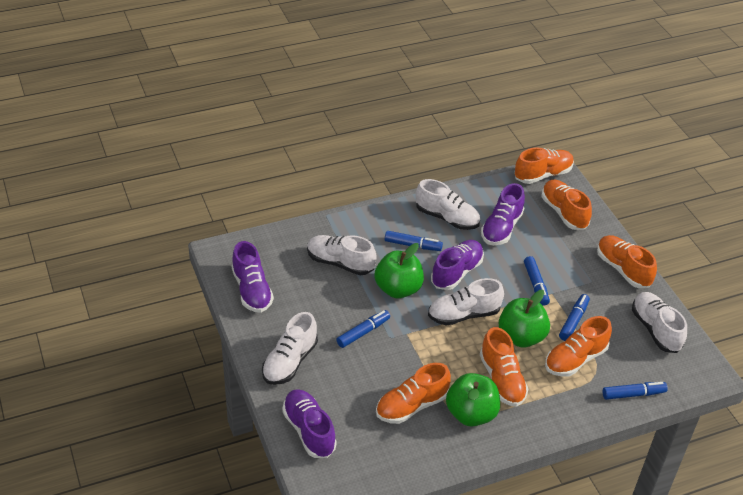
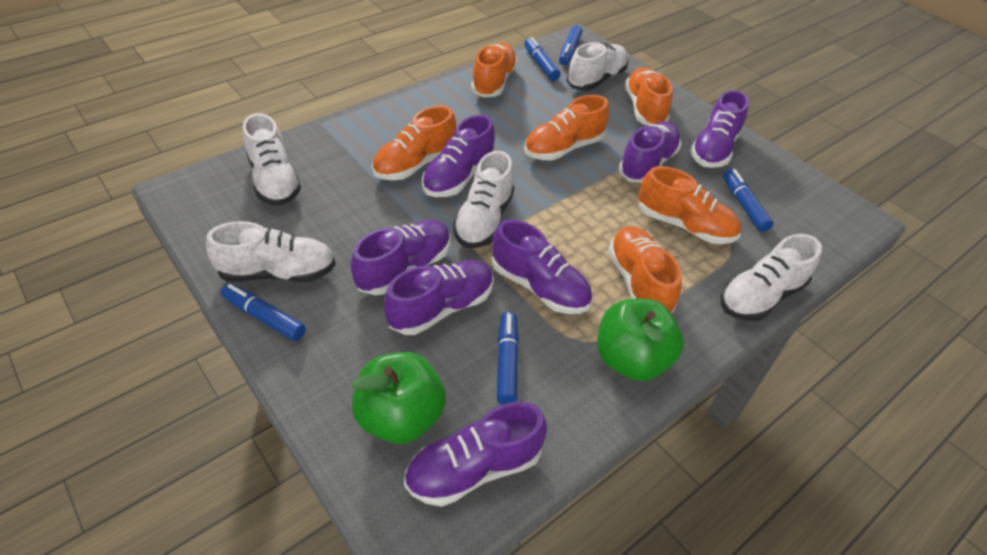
green apple: [374,243,424,298] [446,373,500,426] [499,290,550,347] = 3 -> [352,352,446,444] [597,299,684,381] = 2
purple shoe: [232,241,274,313] [282,389,337,458] [431,240,484,290] [481,183,525,245] = 4 -> [351,220,451,295] [384,260,494,335] [404,402,547,507] [422,115,495,197] [492,219,592,314] [618,122,681,183] [690,90,749,168] = 7

